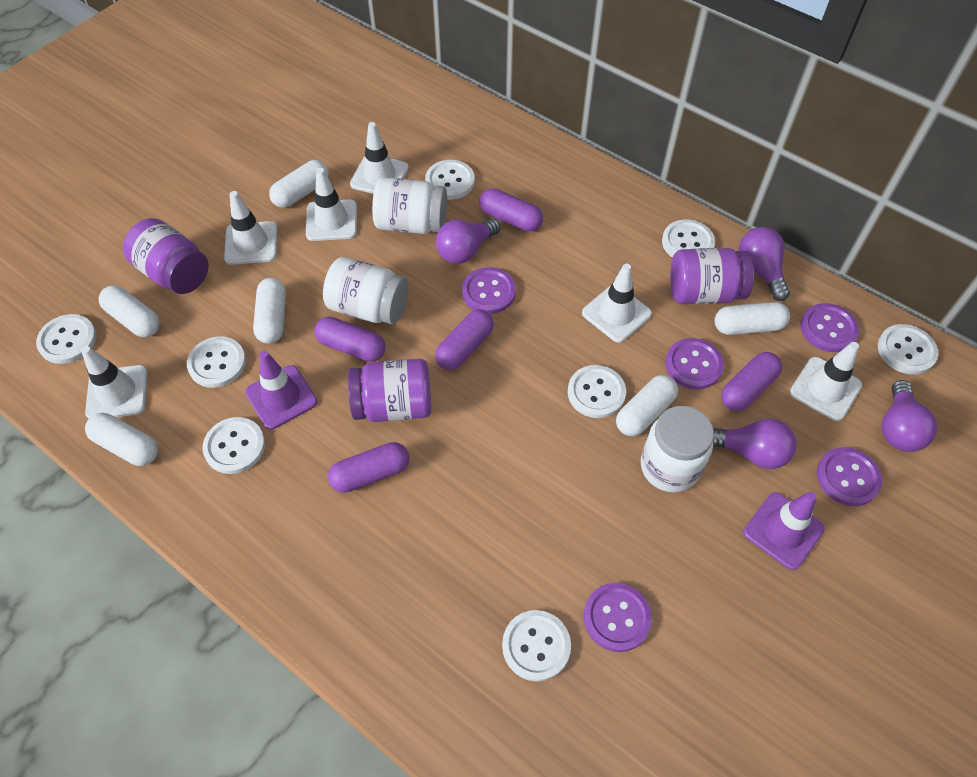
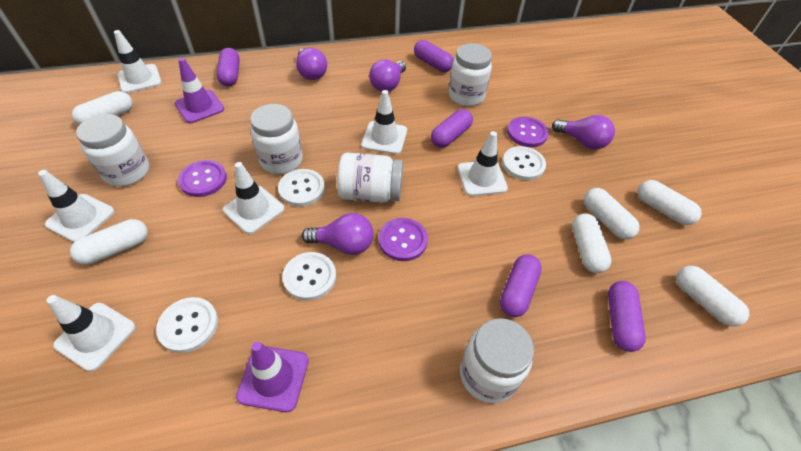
purple button: [462,267,516,314] [584,583,652,652] [665,338,724,389] [800,303,859,352] [817,447,882,506] = 5 -> [178,160,227,197] [378,218,428,261] [507,117,549,147] = 3
purple jar: [123,218,209,294] [348,359,432,422] [670,248,754,304] = 3 -> none = 0
white button: [36,314,97,364] [187,336,246,388] [202,417,265,474] [425,160,475,200] [502,610,571,682] [568,365,626,418] [662,219,715,258] [878,324,938,374] = 8 -> [156,297,218,353] [278,169,325,207] [282,252,336,301] [502,146,546,180] = 4
white jar: [323,257,409,325] [372,177,447,234] [641,406,714,492] = 3 -> [76,114,149,187] [250,104,303,174] [337,152,403,203] [448,43,492,106] [460,318,534,403] = 5

